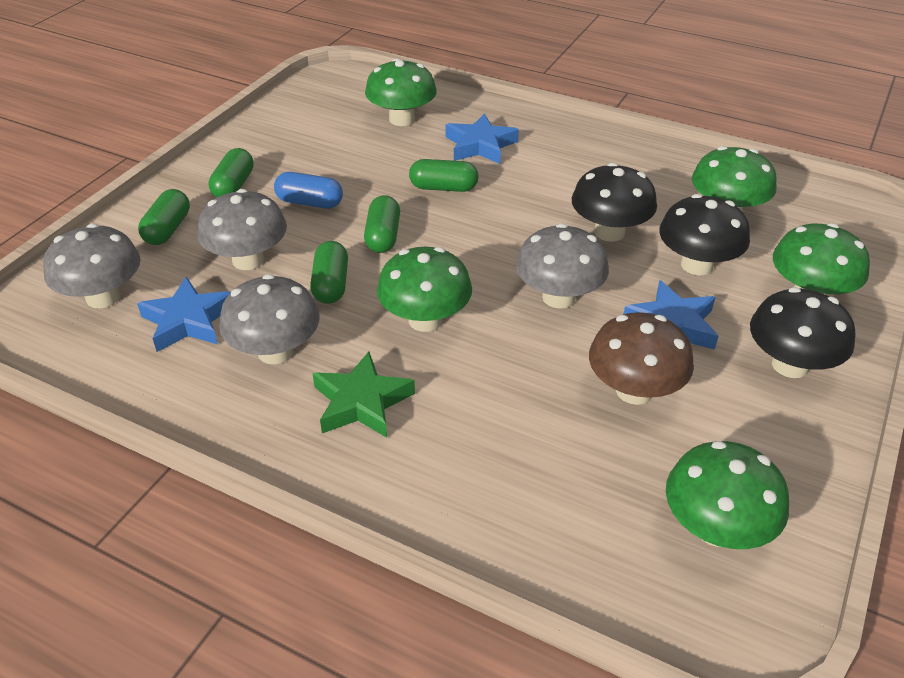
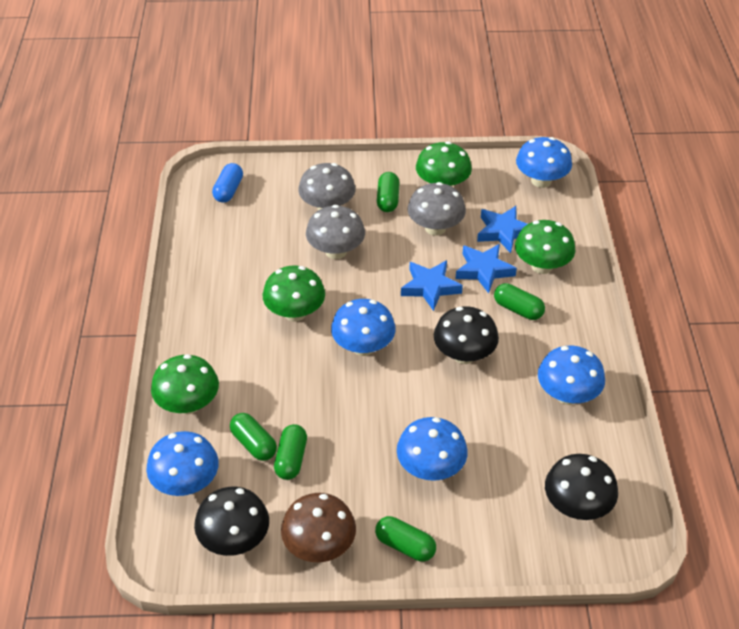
blue mushroom: none = 0 -> [146,431,219,496] [331,299,396,356] [397,417,468,481] [516,137,572,188] [538,346,605,405] = 5
green mushroom: [365,58,437,126] [377,247,472,332] [666,441,789,549] [692,146,777,211] [773,223,870,295] = 5 -> [151,354,219,414] [263,265,325,322] [416,141,472,187] [515,220,575,274] = 4
green star: [312,352,415,438] = 1 -> none = 0
grey mushroom: [43,223,140,309] [197,189,287,270] [219,274,320,364] [516,223,609,309] = 4 -> [298,163,356,210] [306,205,365,259] [407,182,466,236] = 3

